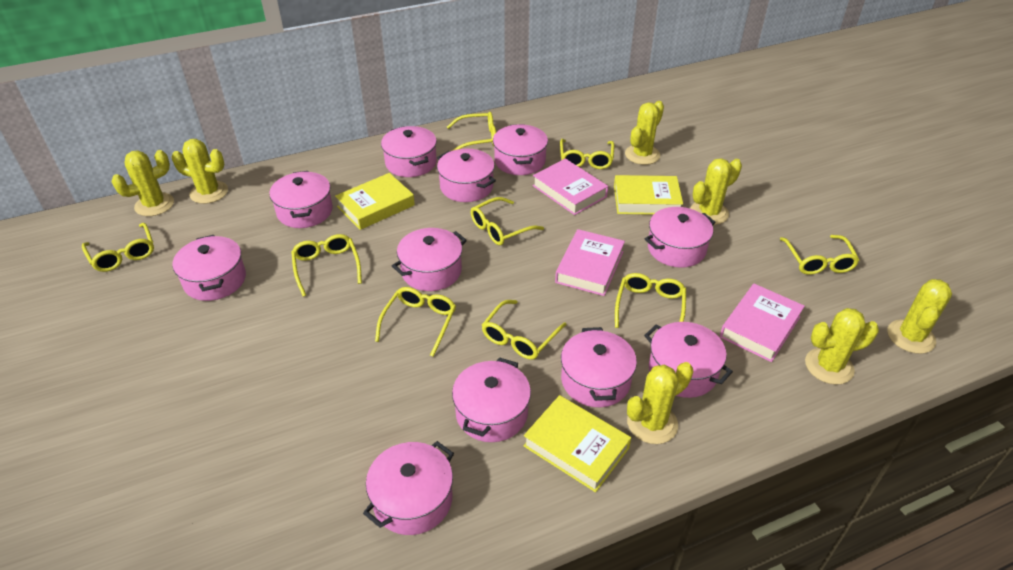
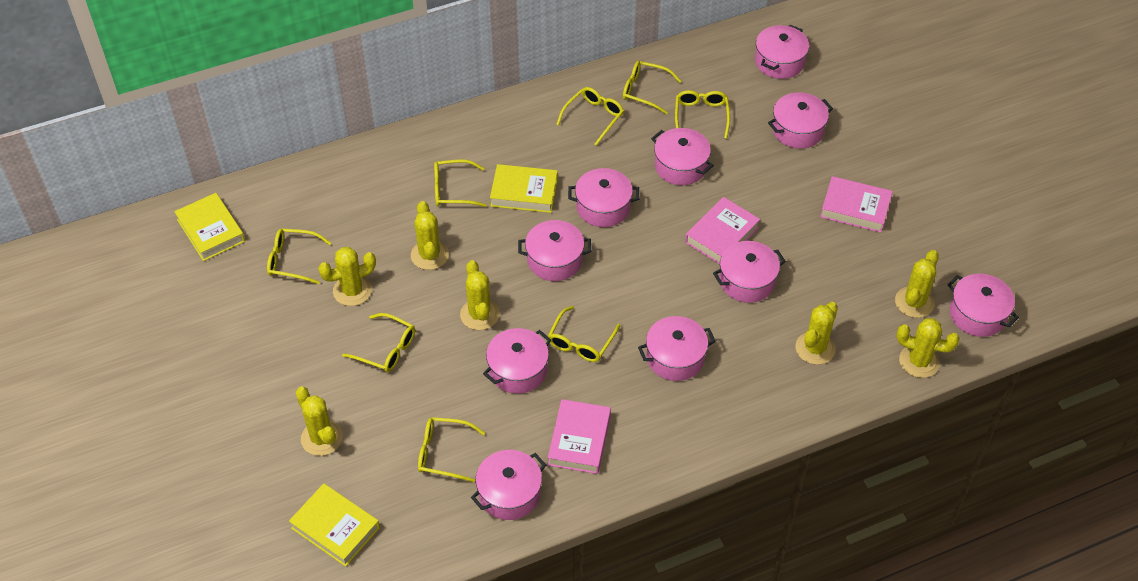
pink pot: [172,235,246,301] [269,171,333,228] [363,441,454,535] [381,126,437,177] [392,228,467,291] [437,149,496,202] [452,357,531,442] [493,124,548,175] [561,327,637,407] [644,322,733,398] [645,207,716,268] = 11 -> [471,450,546,520] [483,328,551,394] [518,220,591,281] [568,168,639,227] [638,316,716,381] [651,128,714,185] [713,241,786,303] [755,25,809,79] [768,93,833,149] [947,274,1019,337] = 10
yellow glasses: [82,223,154,272] [291,234,362,297] [375,287,456,357] [447,112,496,151] [471,197,544,245] [482,300,567,360] [560,139,614,169] [615,273,686,328] [780,235,860,275] = 9 -> [267,228,331,284] [342,313,415,372] [418,417,485,482] [434,159,487,207] [548,306,620,362] [556,87,624,146] [623,61,681,114] [675,90,730,139] = 8

